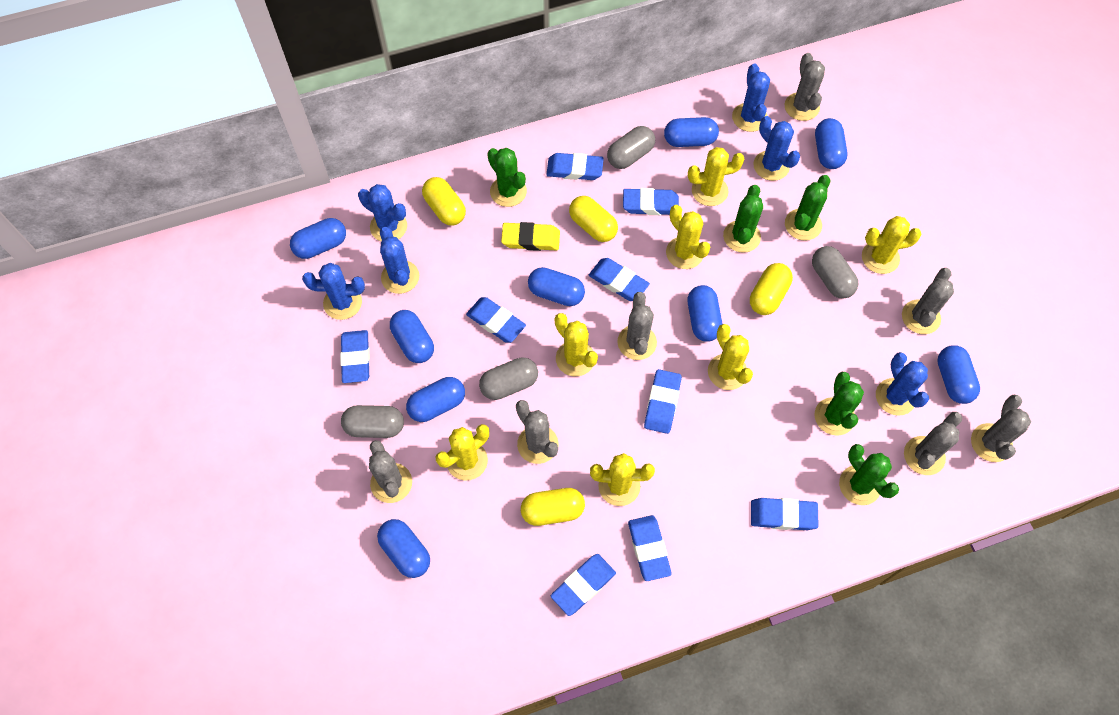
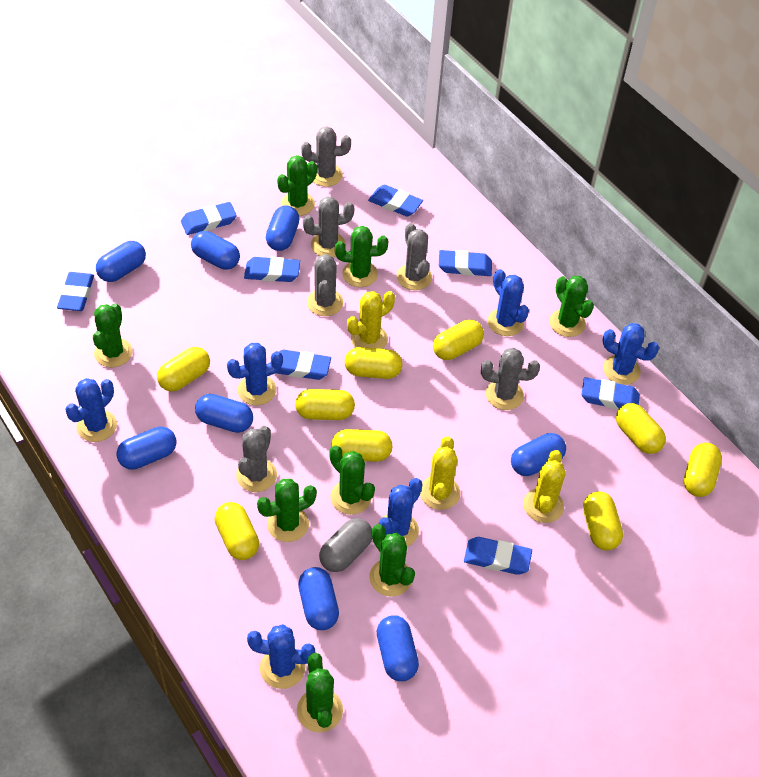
blue capsule: [290,218,346,259] [377,519,430,578] [390,310,434,363] [406,377,465,422] [528,267,585,306] [664,117,719,147] [688,285,722,342] [815,118,847,169] [937,345,980,404] = 9 -> [96,241,146,282] [116,426,177,470] [191,231,240,270] [195,394,253,433] [266,205,300,251] [298,567,339,630] [377,615,419,681] [511,433,566,476] = 8
blue eraser: [340,330,370,383] [466,297,526,343] [546,153,604,180] [551,554,616,616] [589,258,650,301] [623,188,679,215] [628,515,672,581] [644,369,682,434] [751,498,819,530] = 9 -> [57,272,94,311] [181,202,237,235] [244,257,300,282] [277,350,331,380] [368,185,423,217] [439,250,492,276] [464,537,532,575] [582,377,640,410] = 8
green cactus: [487,148,527,207] [723,185,763,253] [785,175,830,241] [815,372,864,436] [839,444,899,505] = 5 -> [93,303,133,367] [257,479,317,542] [277,155,317,216] [297,653,343,732] [329,445,375,515] [335,226,388,287] [369,524,415,597] [549,276,594,337] = 8
grey cactus: [369,440,412,503] [516,400,558,464] [617,292,657,360] [784,53,825,121] [902,268,954,334] [904,412,962,475] [971,394,1031,462] = 7 -> [236,426,277,492] [301,126,351,187] [303,196,354,257] [307,254,343,316] [397,223,432,290] [481,348,540,410] = 6
grey capsule: [341,405,404,438] [479,357,538,400] [607,126,655,169] [812,246,858,299] = 4 -> [319,518,372,572] = 1
yellow cactus: [436,424,489,481] [555,313,598,376] [590,453,655,506] [666,205,710,269] [688,147,744,206] [708,324,753,390] [862,216,922,274] = 7 -> [347,291,395,349] [420,436,460,510] [523,450,566,523] = 3
yellow capsule: [422,177,466,225] [521,488,585,526] [569,196,618,242] [750,263,793,315] = 4 -> [157,347,210,391] [215,502,259,560] [295,389,355,420] [332,429,393,462] [345,347,402,379] [433,320,484,360] [583,492,623,550] [616,403,666,454] [684,443,722,497] = 9
yellow eraser: [501,222,560,251] = 1 -> none = 0

